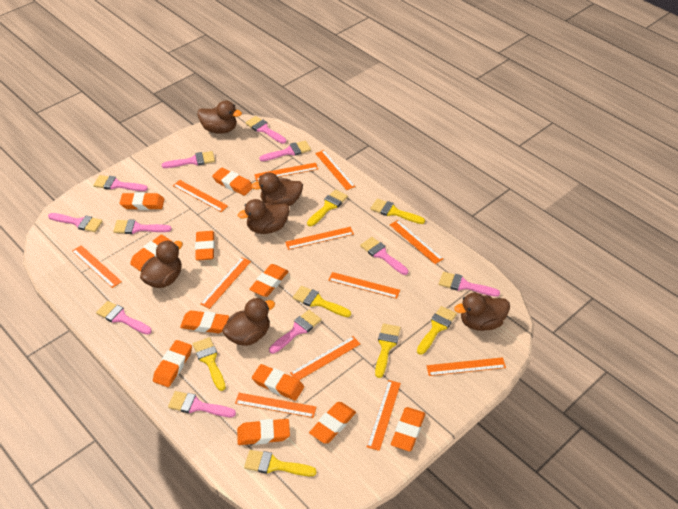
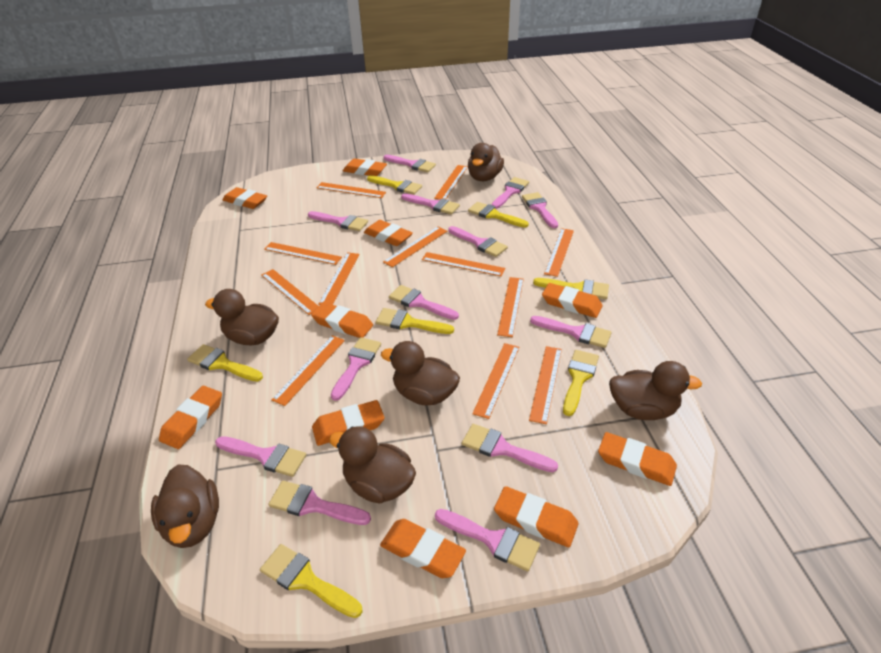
orange eraser: [120,192,164,210] [130,234,171,272] [153,340,192,387] [180,310,229,333] [195,231,215,261] [212,168,253,196] [237,419,290,445] [249,264,289,297] [252,364,304,401] [309,402,356,444] [391,407,425,451] = 11 -> [159,386,222,449] [223,187,267,209] [311,302,373,338] [312,400,384,446] [343,158,387,176] [364,220,413,246] [380,519,466,578] [494,486,579,547] [542,283,603,318] [598,432,677,486] = 10
pink brush: [48,213,103,232] [93,175,148,191] [96,301,152,335] [113,219,172,234] [161,151,215,168] [168,391,236,417] [245,116,286,144] [259,140,311,161] [269,310,322,354] [360,237,408,275] [439,272,500,297] = 11 -> [215,436,306,477] [268,481,371,525] [308,211,368,231] [331,337,381,401] [383,155,436,172] [389,285,459,320] [401,193,460,215] [435,509,540,572] [448,226,508,257] [462,424,558,472] [491,177,529,209] [522,192,558,228] [530,316,612,348] = 13

